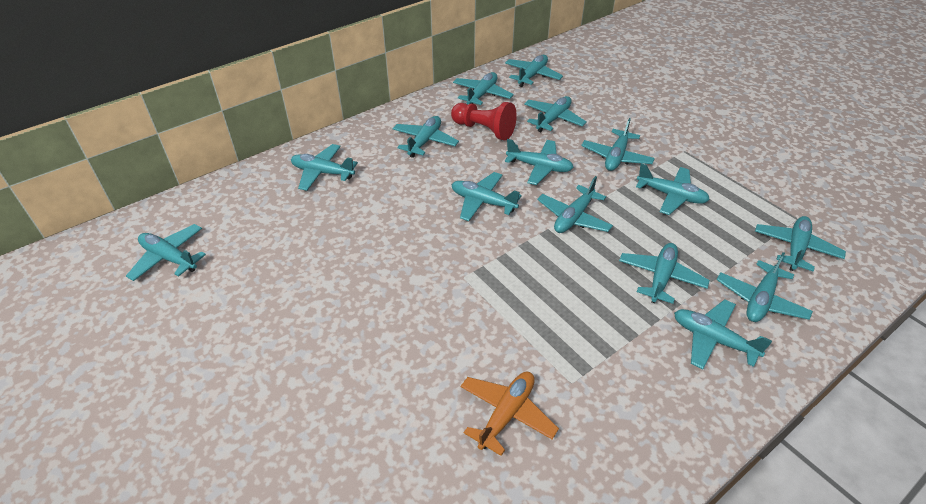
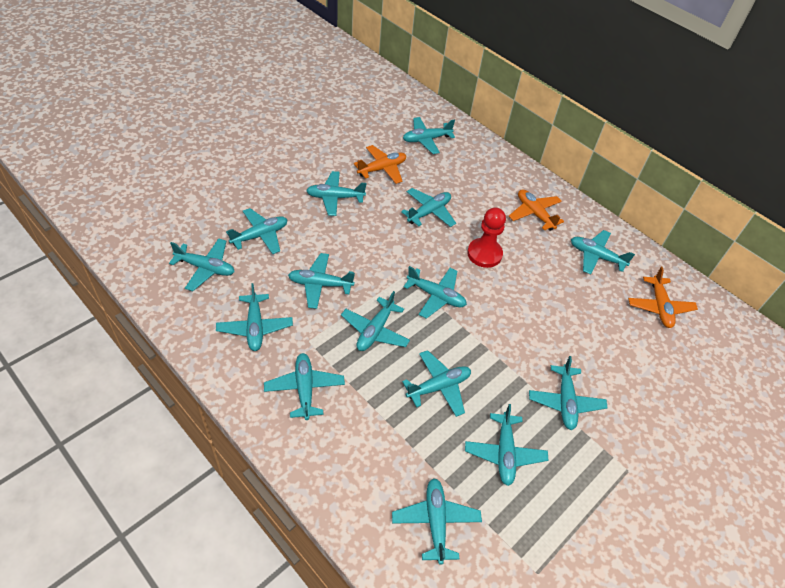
orange plane: [461,372,559,456] = 1 -> [354,145,406,184] [509,189,564,231] [628,267,698,328] = 3

